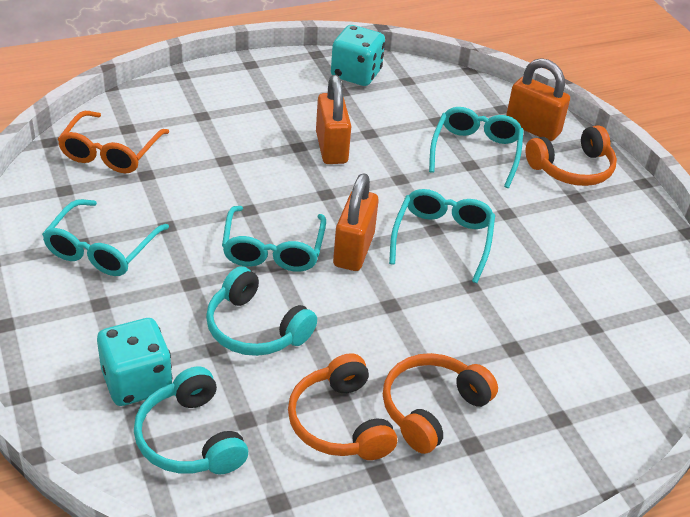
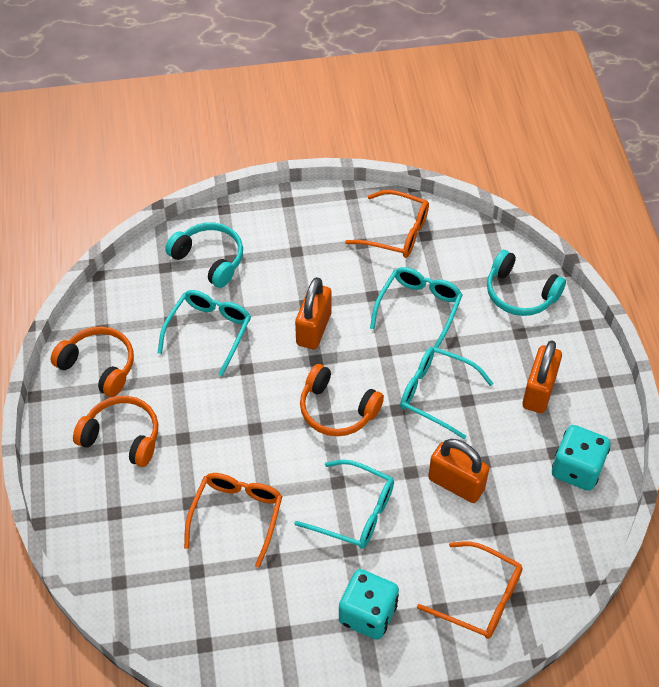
orange glasses: [57,111,169,173] = 1 -> [184,473,282,568] [345,190,429,258] [417,541,523,639] = 3

